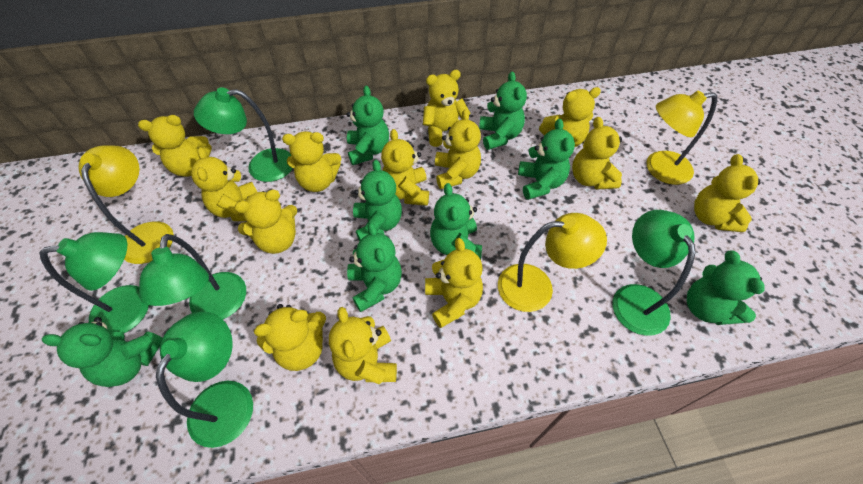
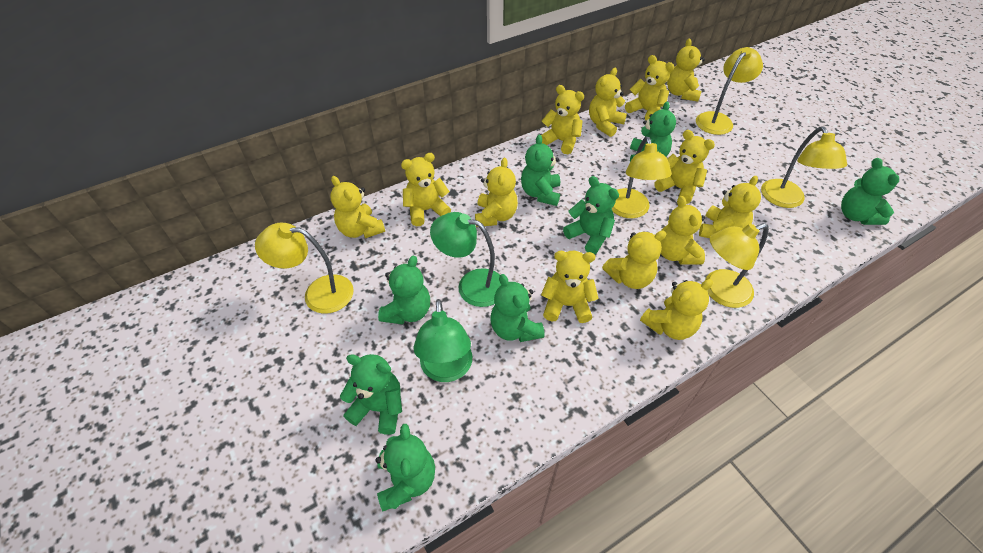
green lamp: [39,232,149,333] [139,234,246,319] [156,311,253,448] [194,87,293,182] [613,210,696,336] = 5 -> [413,299,472,382] [430,212,501,307] = 2
yellow lamp: [78,145,174,264] [498,213,607,312] [646,90,717,185] = 3 -> [255,223,354,314] [612,137,672,218] [696,47,763,135] [705,223,769,308] [761,127,847,208] = 5

